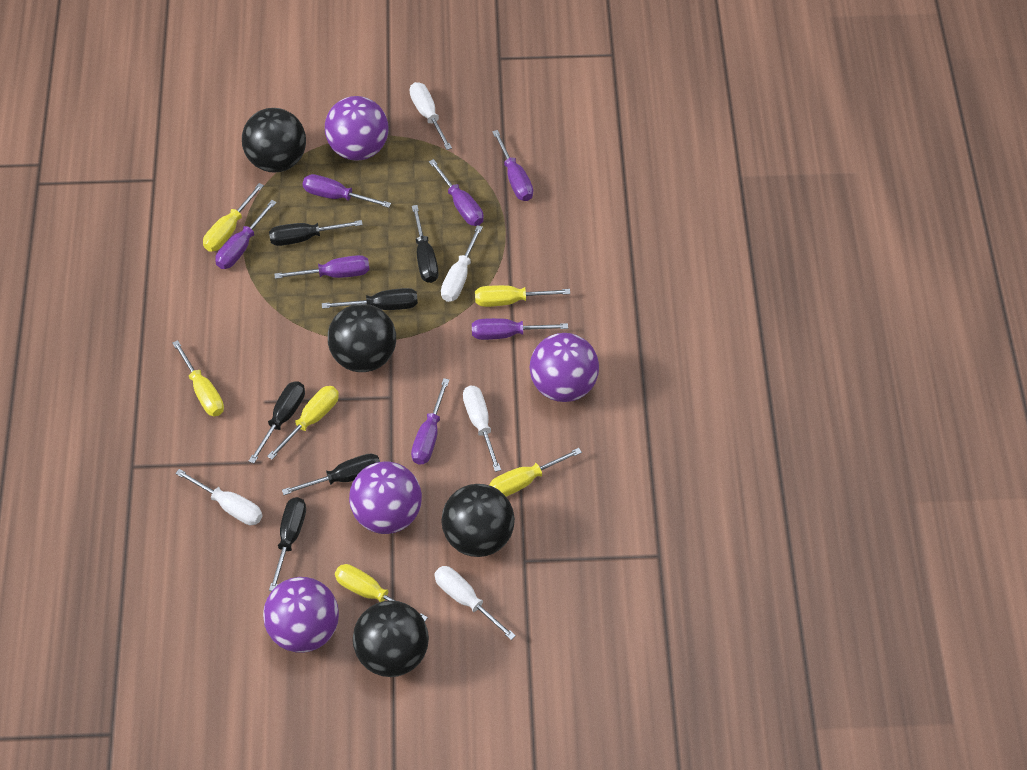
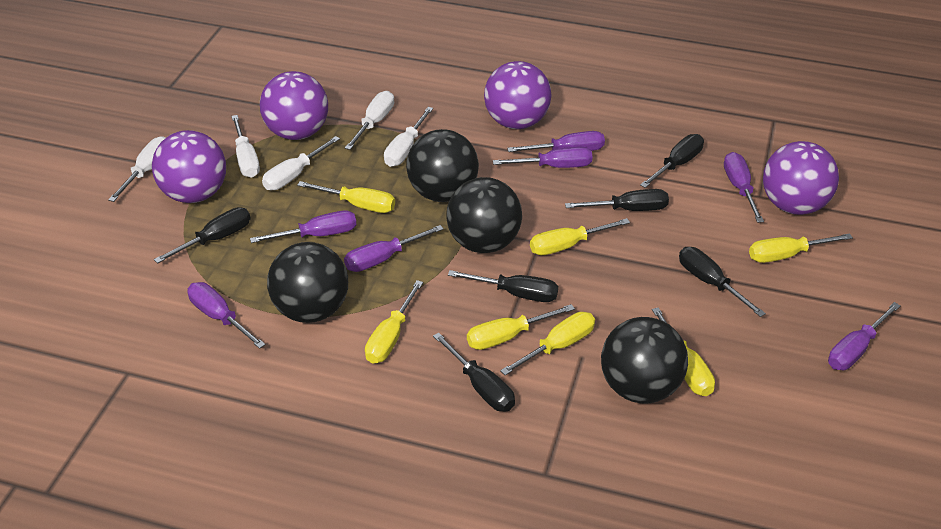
yellow screwdriver: [173,340,224,416] [203,183,264,252] [267,386,339,460] [335,564,428,621] [475,285,570,307] [489,448,582,497] = 6 -> [297,181,395,213] [365,280,423,364] [467,304,575,350] [500,312,595,375] [530,218,630,255] [652,307,715,396] [749,233,853,263] = 7

